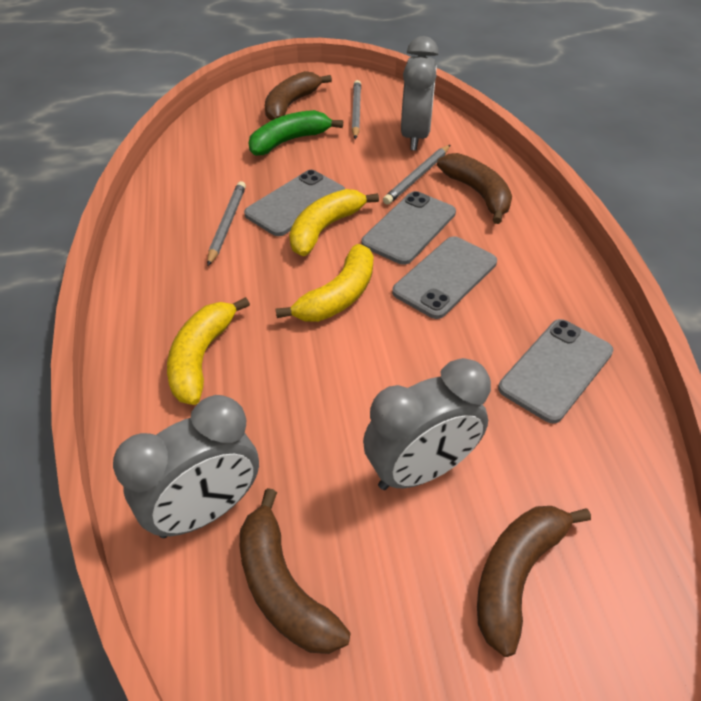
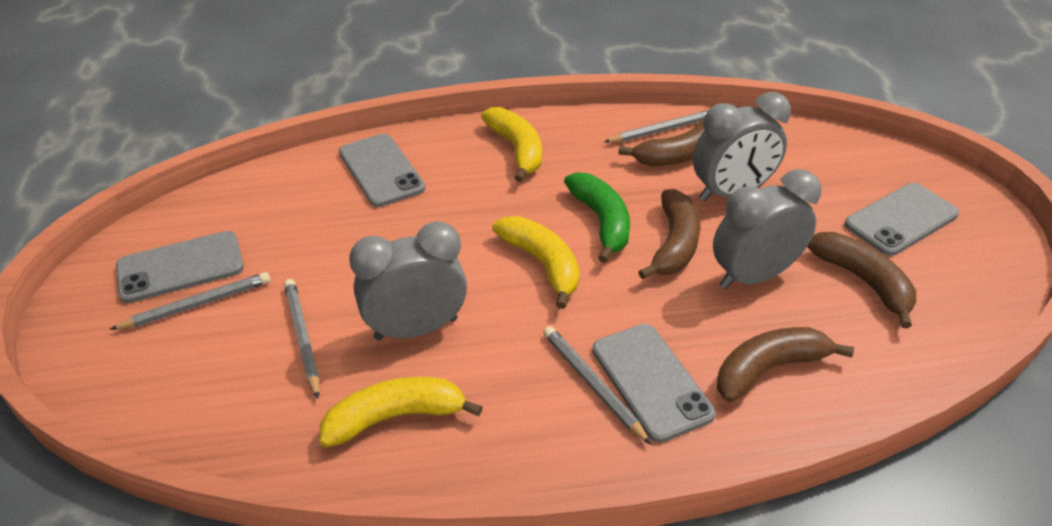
grey pencil: [207,181,246,266] [352,80,361,139] [383,145,450,205] = 3 -> [109,272,271,330] [284,279,320,399] [543,326,651,445] [604,110,707,143] = 4

